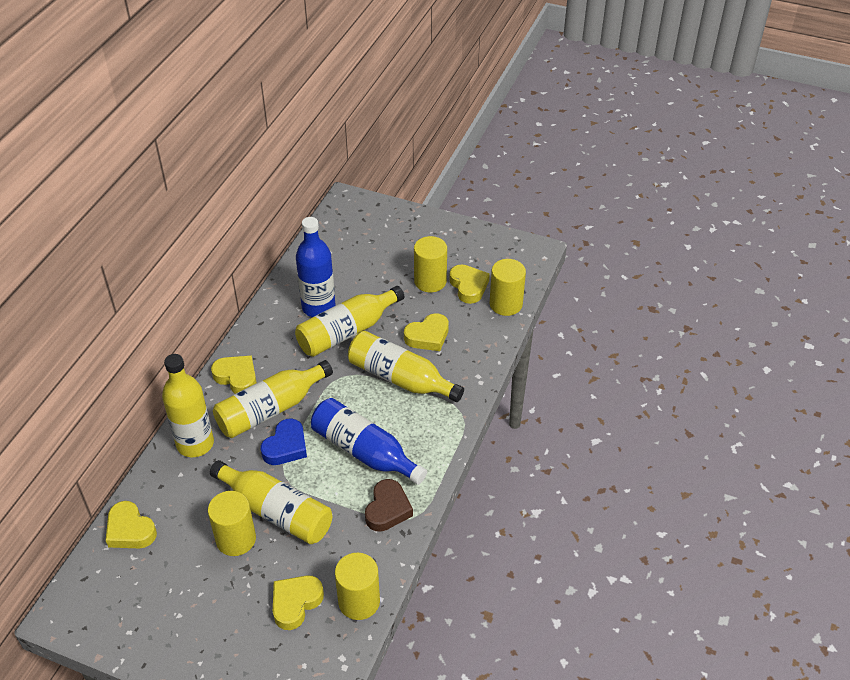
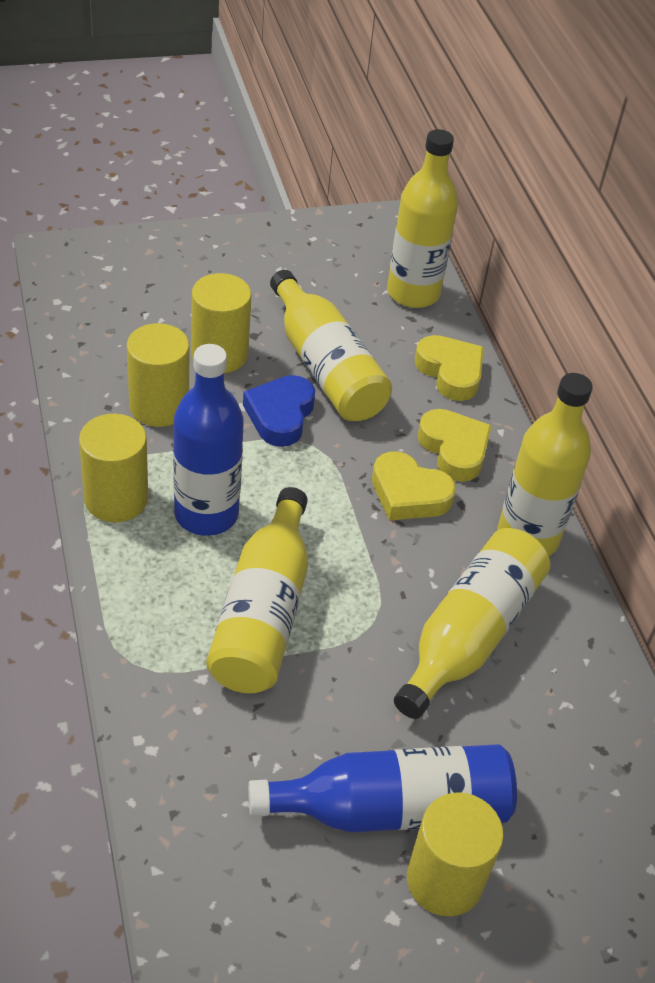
brown heart: [365,479,413,532] = 1 -> none = 0
yellow heart: [105,501,157,548] [211,355,257,394] [273,575,324,630] [404,313,449,351] [449,264,490,304] = 5 -> [372,452,456,520] [415,335,484,401] [417,409,492,482] = 3

